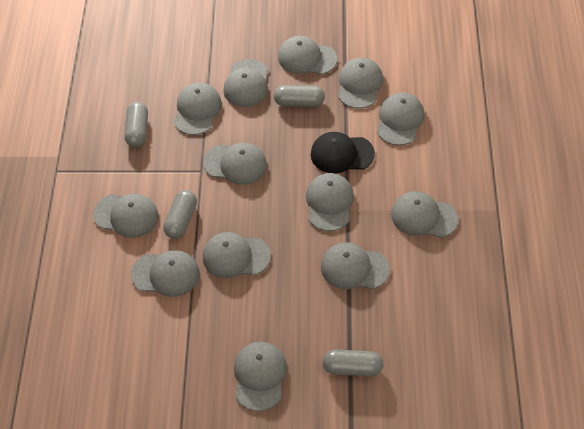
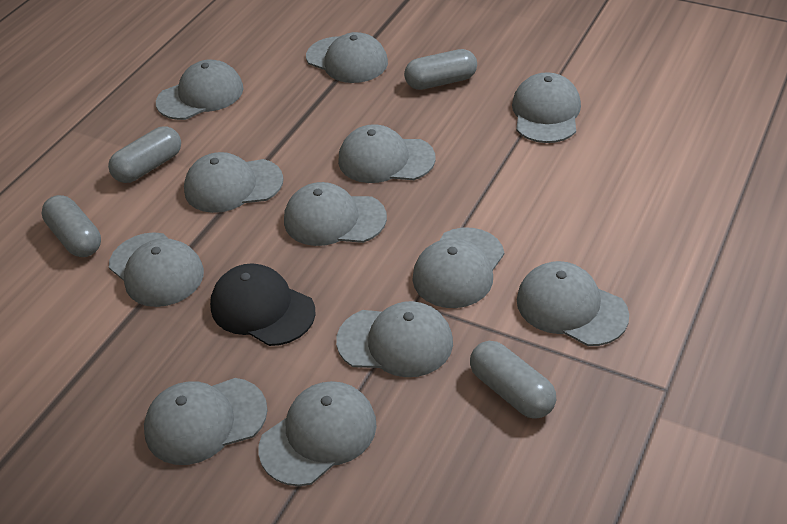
grey cap: [93,194,159,238] [131,250,200,297] [174,83,222,135] [203,143,267,185] [203,232,271,278] [223,59,268,107] [234,342,287,411] [278,36,337,75] [306,173,354,231] [321,242,390,289] [338,57,383,109] [377,93,425,146] [391,191,458,238] = 13 -> [109,232,204,307] [144,378,268,465] [156,60,244,120] [184,152,283,213] [258,381,377,486] [284,182,387,246] [306,32,388,83] [336,301,453,377] [338,124,436,183] [412,228,504,308] [512,72,581,143] [517,261,629,346] = 12

